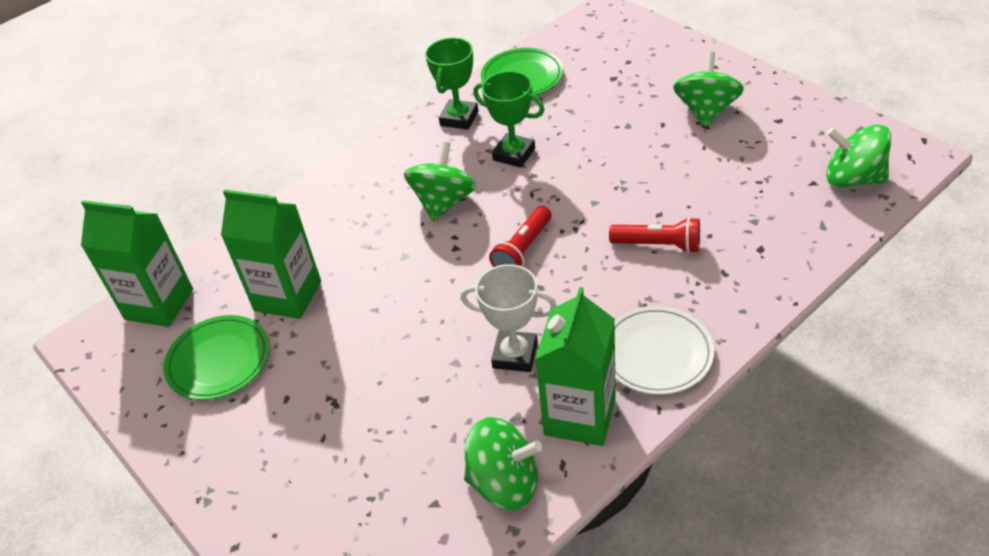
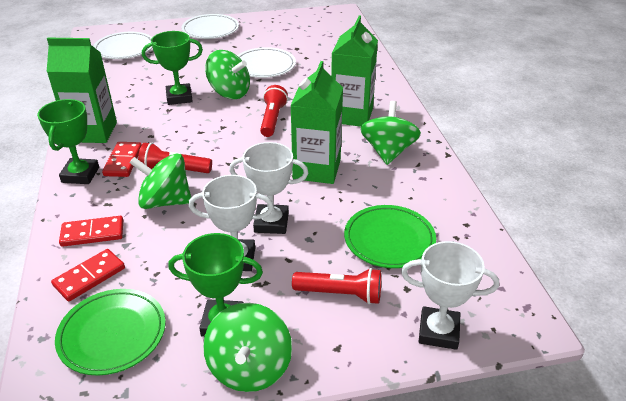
green trophy: [425,38,478,130] [473,71,545,168] = 2 -> [37,99,99,184] [142,31,203,105] [168,233,263,337] = 3
red domino: none = 0 -> [51,249,125,302] [59,216,123,247] [102,142,142,177] = 3
red flashlight: [489,206,552,267] [609,217,700,253] = 2 -> [138,143,212,173] [260,85,288,137] [292,268,381,304] = 3
white plate: [615,306,714,395] = 1 -> [93,32,152,59] [182,14,239,39] [237,47,296,78] = 3
white trophy: [461,264,557,372] = 1 -> [189,175,274,271] [229,142,308,234] [401,241,499,350] = 3

